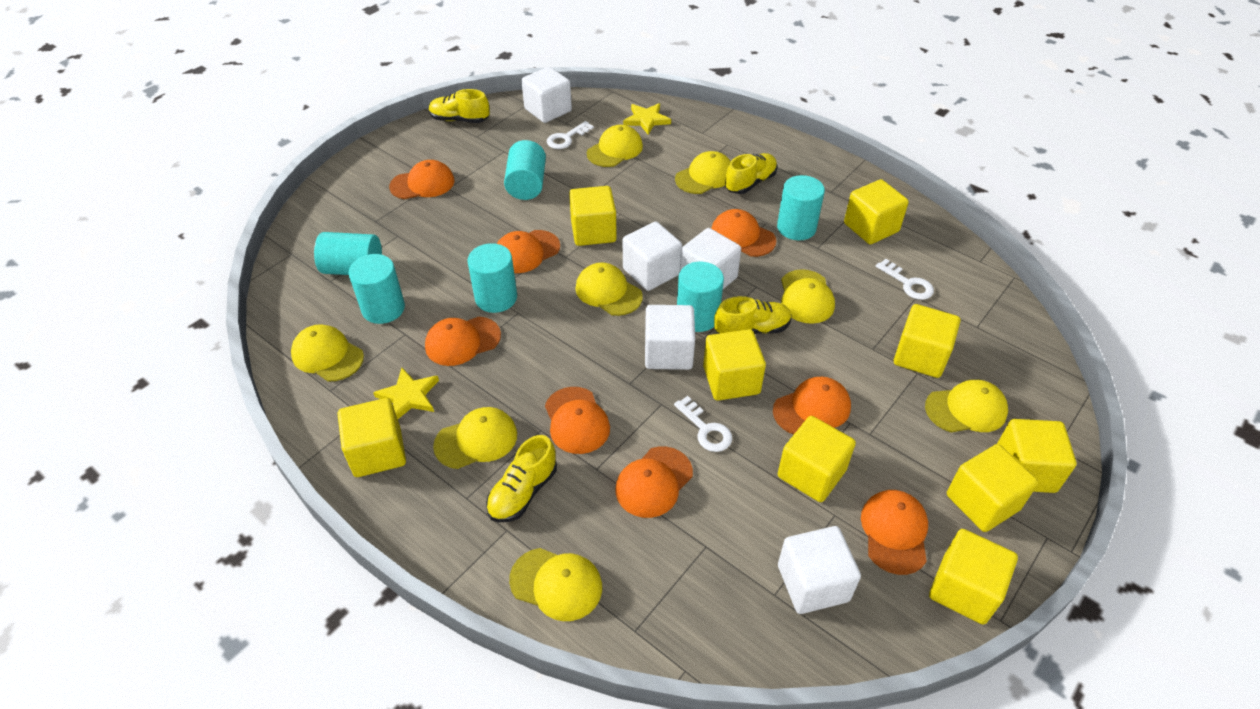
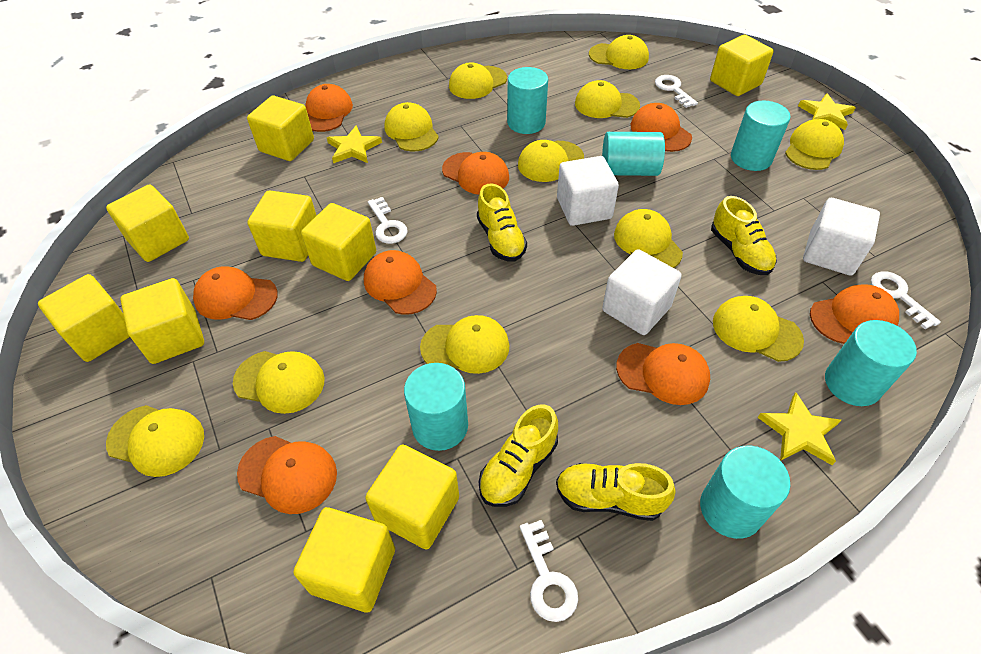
white cube: [521,67,572,123] [623,222,682,291] [645,305,695,370] [680,228,741,289] [778,526,861,614] = 5 -> [557,156,619,226] [602,249,682,335] [803,198,880,276] = 3
white key: [547,121,594,149] [674,396,732,452] [876,259,934,300] = 3 -> [368,197,408,244] [520,520,578,622] [655,75,698,108] [871,271,941,329] = 4
yellow cap: [291,324,364,381] [433,407,517,469] [509,548,602,621] [575,263,643,316] [587,125,643,167] [675,151,731,194] [781,269,835,324] [925,380,1008,433] = 8 -> [106,405,204,477] [233,351,324,414] [385,102,439,152] [420,315,510,374] [449,62,507,99] [518,140,584,182] [575,80,640,118] [589,35,649,69] [614,209,683,268] [713,296,804,362] [785,119,844,170] = 11
yellow star: [373,368,439,419] [623,103,671,135] = 2 -> [327,125,382,163] [758,392,841,465] [798,93,856,130] = 3

